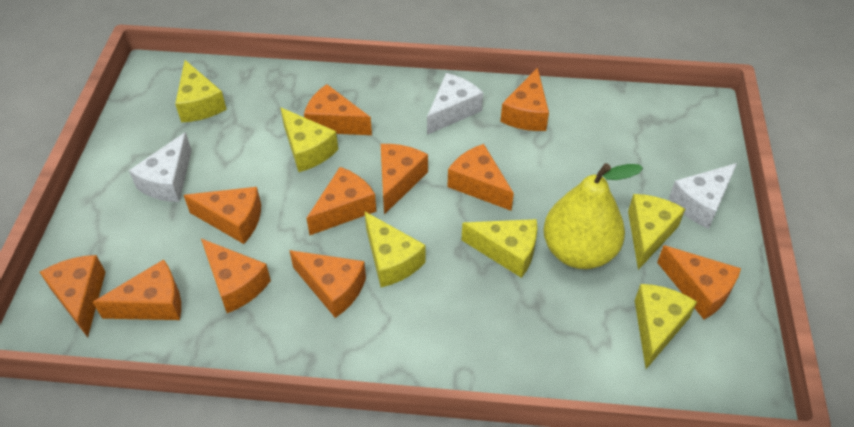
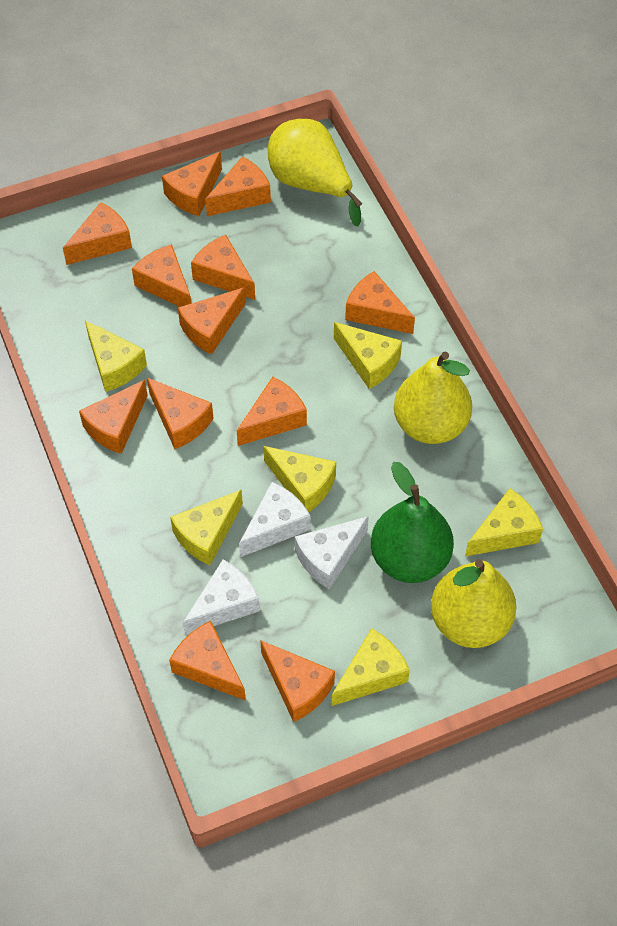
green pear: none = 0 -> [371,462,454,583] = 1
orange cheese: [40,255,106,337] [93,259,181,320] [184,187,261,244] [201,239,271,313] [289,250,366,318] [304,84,372,135] [306,167,376,235] [381,144,428,214] [448,144,514,211] [500,68,549,131] [657,245,741,320] = 11 -> [63,202,132,265] [79,380,148,454] [132,244,191,307] [147,378,214,449] [162,151,222,216] [169,621,246,701] [178,288,245,354] [191,235,255,300] [205,156,271,216] [237,377,307,446] [260,640,335,722] [345,271,415,334] = 12
yellow pear: [543,163,643,269] = 1 -> [268,119,362,226] [394,352,472,444] [431,559,516,648] = 3

